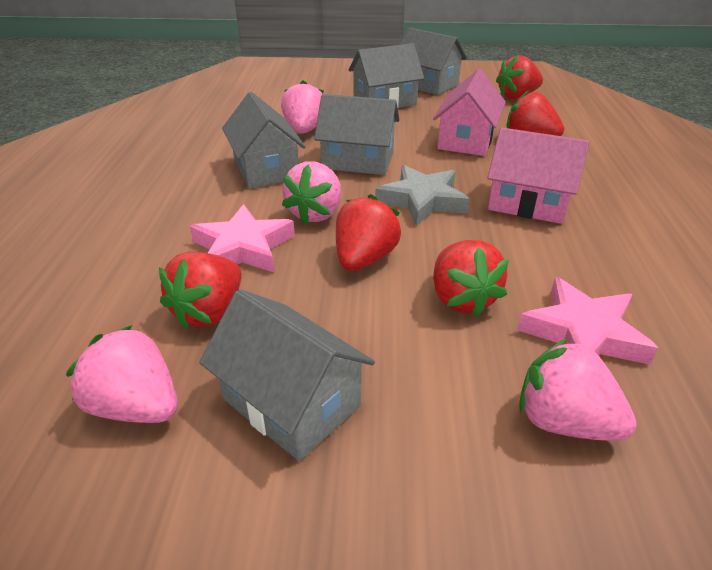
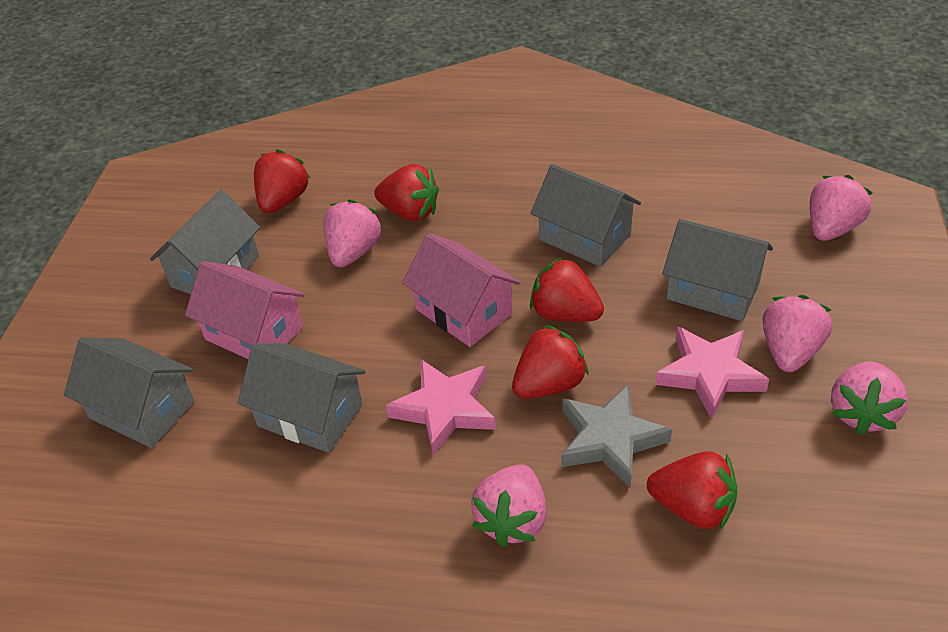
pink strawberry: [66,325,178,423] [281,80,324,134] [282,161,342,224] [519,338,637,441] = 4 -> [323,199,382,267] [471,464,547,547] [763,295,832,372] [810,175,872,241] [831,361,908,435] = 5

